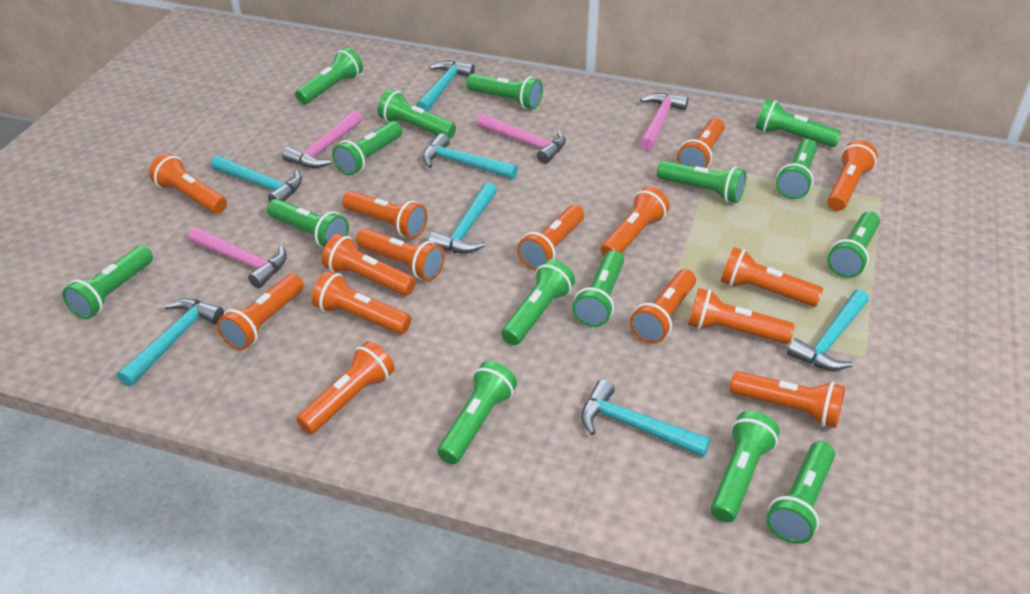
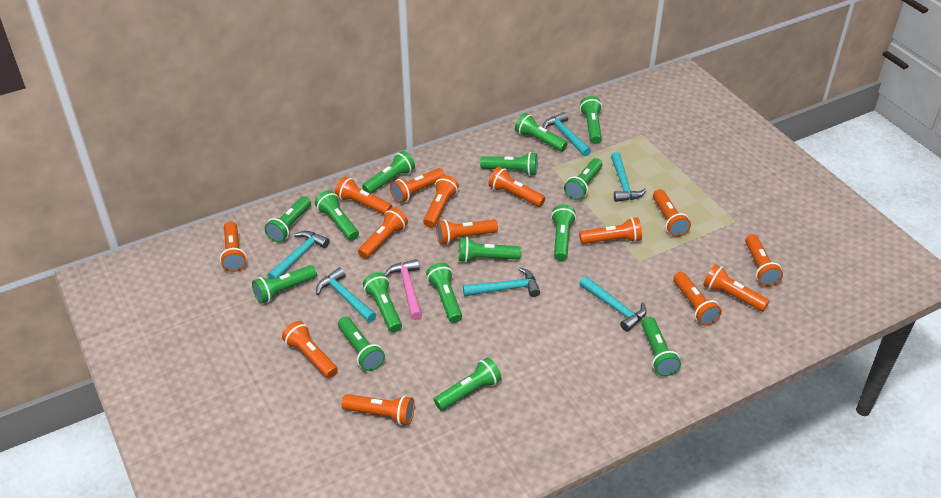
orange flashlight: [149,153,227,214] [217,274,304,350] [296,341,395,434] [312,271,412,334] [322,234,416,296] [342,191,427,239] [356,228,445,281] [517,205,584,270] [601,186,670,256] [630,269,696,344] [677,118,725,168] [688,288,795,344] [721,247,823,307] [730,371,845,428] [827,140,878,211] = 15 -> [220,221,247,272] [282,321,338,378] [335,176,392,215] [342,394,415,425] [358,207,408,259] [390,168,445,203] [423,175,459,228] [436,219,498,245] [489,167,545,207] [579,217,642,244] [653,189,691,237] [673,272,722,326] [703,264,769,311] [745,234,783,287] = 14
pink hammer: [189,227,287,288] [282,110,362,168] [477,114,566,164] [640,93,689,151] = 4 -> [385,259,422,320] = 1
turquoise hammer: [117,298,224,387] [211,155,302,202] [416,61,475,112] [423,133,518,179] [428,182,497,254] [581,380,711,457] [787,289,869,371] = 7 -> [267,231,330,279] [316,268,376,322] [463,267,540,297] [543,112,591,156] [579,276,647,332] [611,152,647,202] = 6

